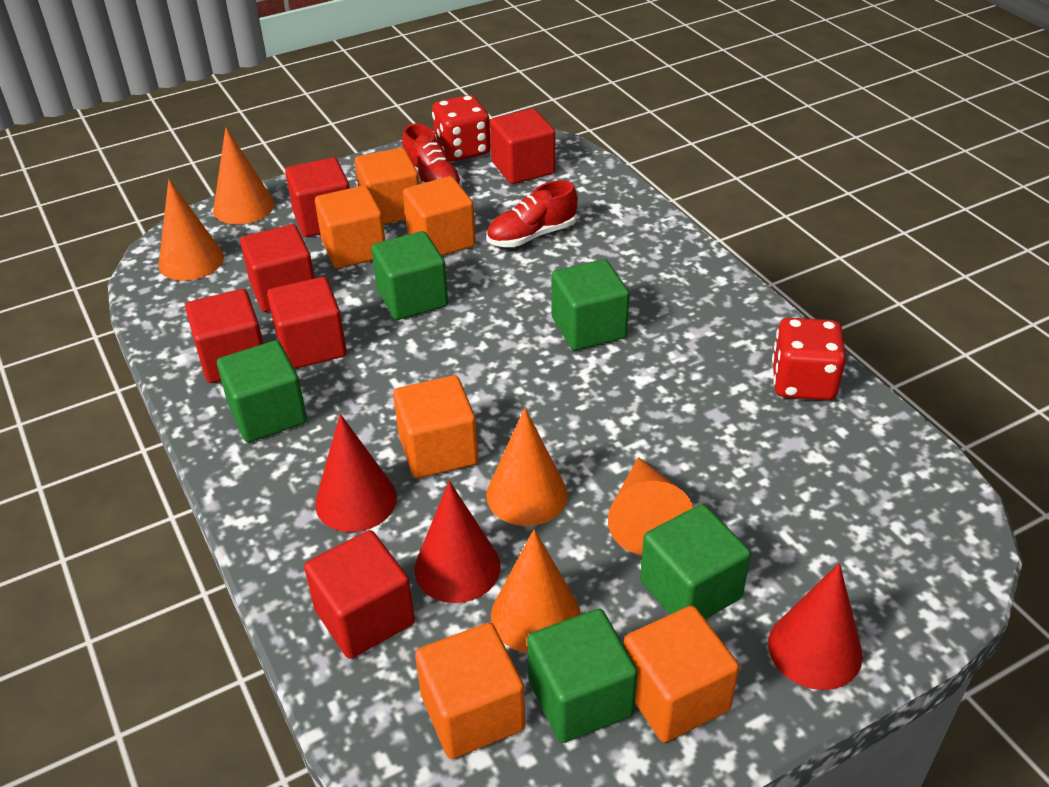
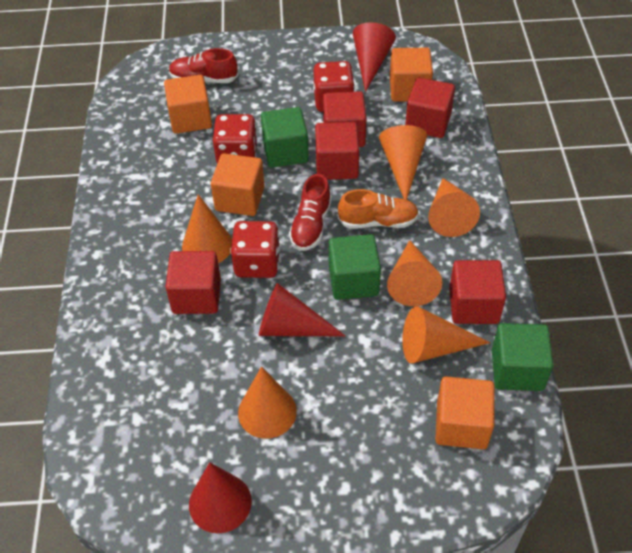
green cube: [217,340,307,442] [371,231,448,320] [527,609,638,743] [552,259,629,350] [640,504,751,619] = 5 -> [261,107,309,168] [329,234,381,300] [492,323,553,391] = 3
orange cone: [159,179,224,281] [213,127,275,225] [486,408,568,526] [491,529,580,653] [608,457,694,555] = 5 -> [182,194,232,263] [238,366,297,439] [379,125,427,200] [387,240,442,306] [402,306,490,364] [428,178,480,237] = 6
orange cube: [315,186,385,269] [355,148,419,224] [393,375,478,478] [403,176,476,256] [415,623,525,759] [624,606,739,742] = 6 -> [164,75,212,134] [211,153,265,216] [390,48,433,102] [435,376,495,449] = 4
orange shoe: none = 0 -> [338,189,419,229] = 1
red cube: [185,289,263,383] [240,224,315,312] [267,277,347,369] [285,157,350,237] [304,530,415,659] [490,109,555,184] = 6 -> [165,251,221,314] [315,122,359,180] [323,91,366,147] [405,78,455,138] [449,260,506,324] = 5
red dice: [432,95,491,161] [772,318,846,400] = 2 -> [213,114,258,164] [230,221,280,278] [313,61,355,112] = 3

